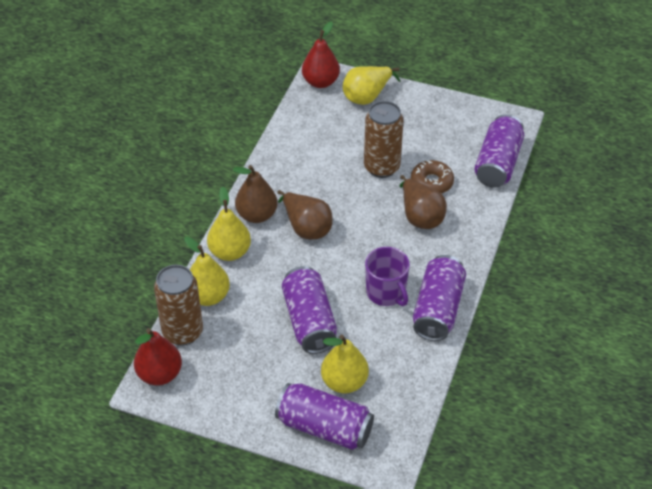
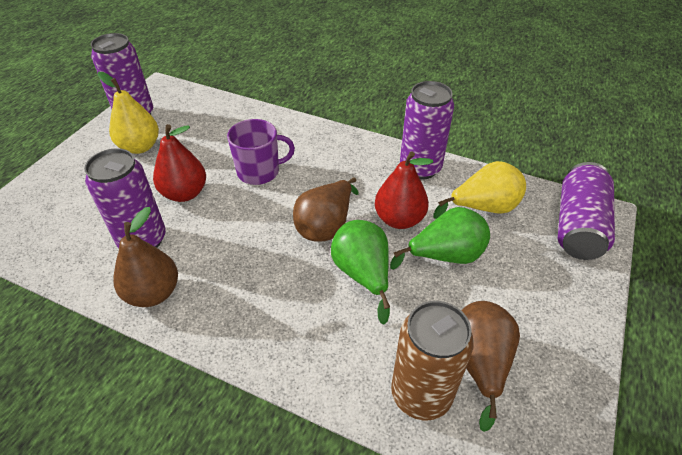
brown can: [154,265,203,346] [364,101,404,178] = 2 -> [391,301,474,420] = 1
brown donut: [411,160,454,194] = 1 -> none = 0
green pear: none = 0 -> [331,220,390,324] [390,207,490,270] = 2
yellow pear: [184,237,230,306] [207,187,251,261] [321,335,369,393] [343,66,400,105] = 4 -> [98,72,159,154] [434,161,526,219] = 2

